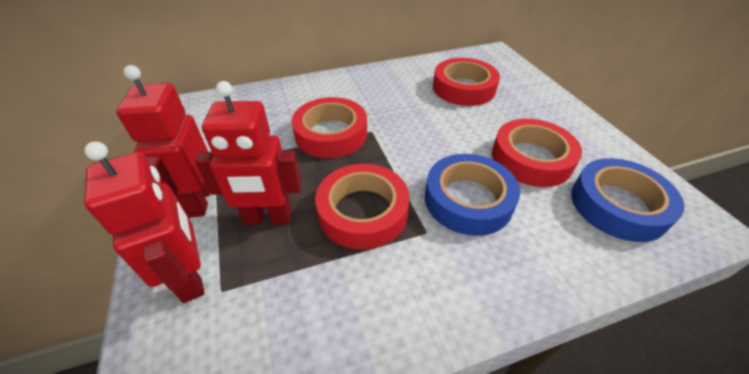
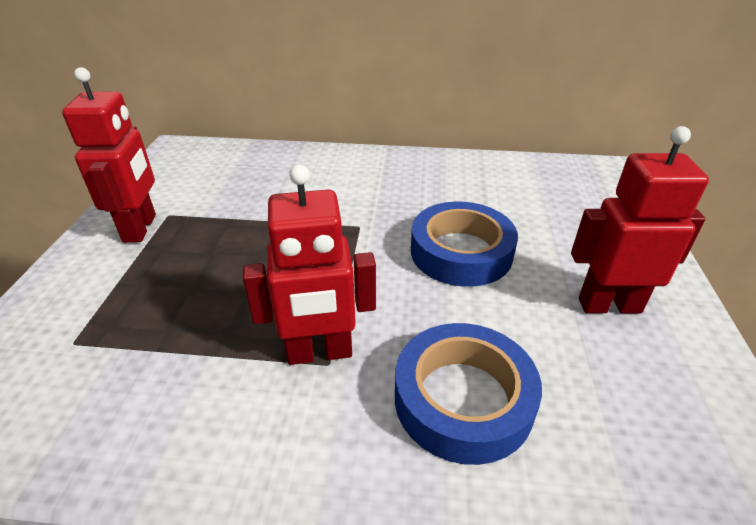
red tape: [292,97,367,158] [315,164,410,249] [433,58,500,106] [492,119,582,187] = 4 -> none = 0

